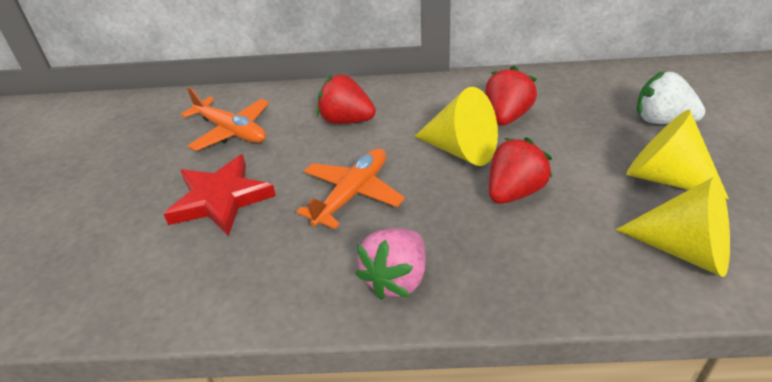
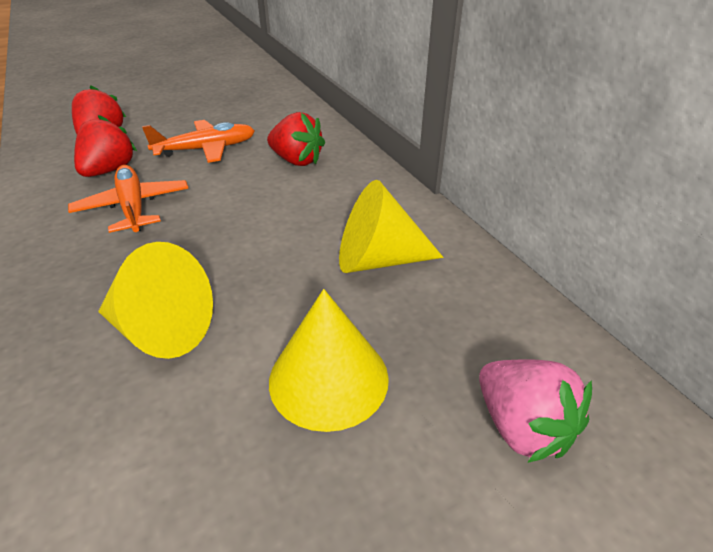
red star: [164,155,276,236] = 1 -> none = 0
white strawberry: [637,71,705,124] = 1 -> none = 0

